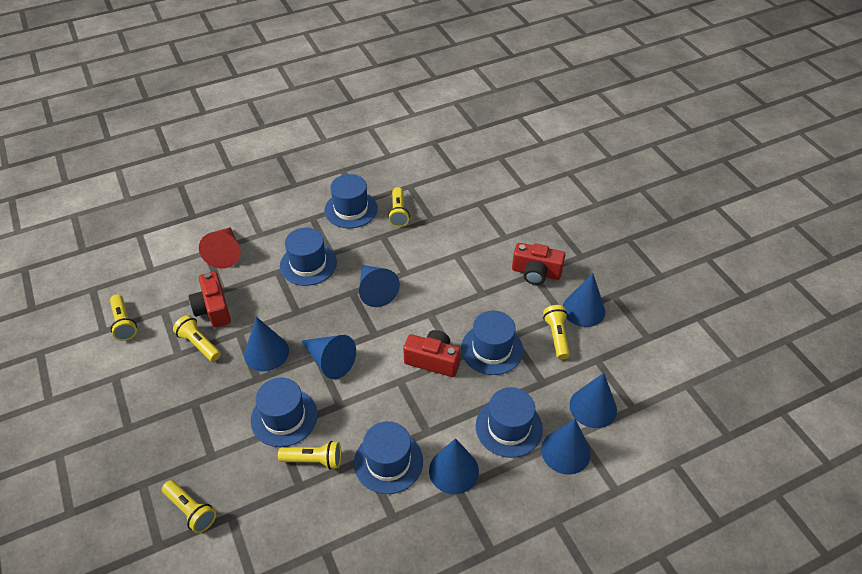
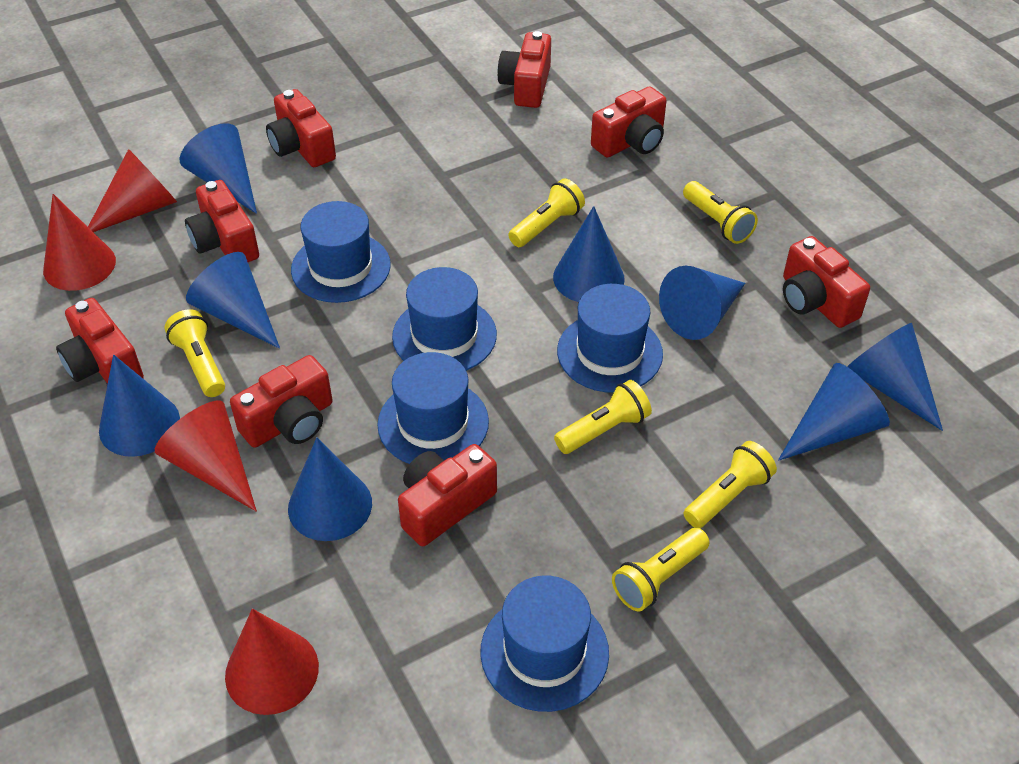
blue cone: [244,317,289,371] [301,335,356,379] [359,265,400,307] [429,438,479,494] [541,419,591,475] [563,273,605,327] [570,373,617,428] = 7 -> [99,355,180,457] [180,123,257,214] [186,252,280,349] [288,437,372,541] [553,206,625,302] [659,266,745,340] [778,363,890,461] [847,323,943,431] = 8
blue hat: [251,378,318,447] [280,228,337,286] [324,174,378,228] [354,421,423,494] [461,311,523,375] [476,387,543,458] = 6 -> [291,201,391,303] [377,352,489,464] [392,267,497,371] [480,576,609,712] [557,284,663,393] = 5
red camera: [189,271,231,328] [403,330,461,377] [512,243,565,285] = 3 -> [56,298,144,384] [185,180,259,262] [230,355,332,448] [266,89,336,167] [398,444,497,546] [498,31,551,108] [591,86,667,157] [783,236,870,328] = 8
red cone: [199,227,241,268] = 1 -> [43,194,116,291] [88,149,177,232] [155,401,257,511] [225,608,319,715] = 4

